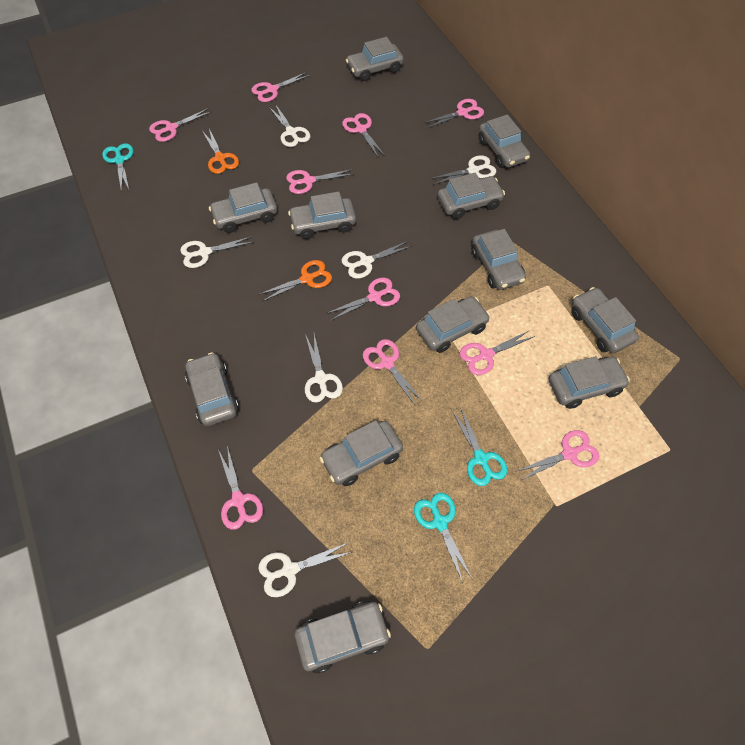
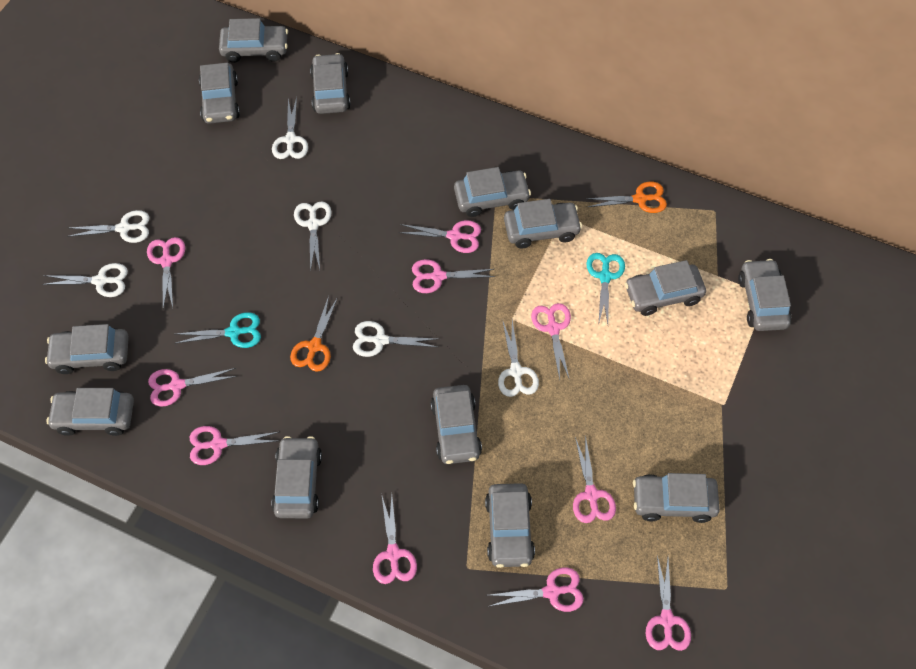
grey car: [185,352,239,426] [209,182,277,233] [288,192,356,239] [294,601,391,673] [320,420,403,486] [346,37,404,81] [416,296,490,353] [437,173,505,219] [471,229,526,290] [478,114,530,168] [548,356,630,409] [571,287,639,353] = 12 -> [45,324,129,374] [47,388,134,436] [199,63,240,124] [219,18,288,63] [271,436,322,518] [310,53,351,114] [431,385,482,464] [454,167,531,217] [485,483,535,568] [504,199,582,249] [625,260,706,316] [633,473,720,523] [738,259,791,331] = 13
turquoise scissors: [102,143,134,193] [414,493,473,583] [452,406,507,486] = 3 -> [176,312,261,348] [586,253,625,326] = 2

